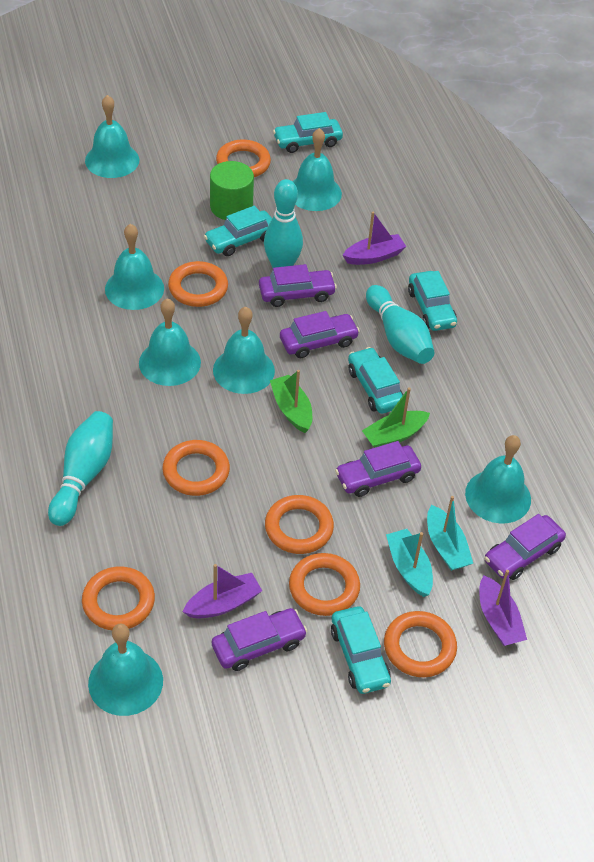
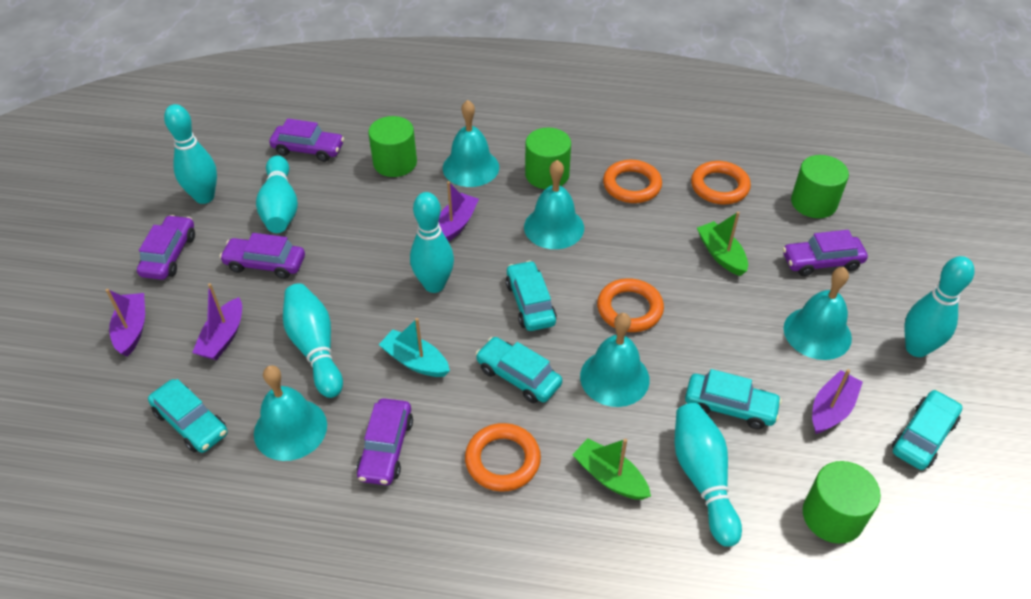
green cylinder: [210,161,254,220] = 1 -> [368,116,417,177] [525,128,571,189] [791,155,849,218] [803,461,881,544] = 4
orange ring: [82,566,155,630] [162,440,230,496] [168,261,228,307] [216,139,271,177] [265,495,334,554] [289,553,360,616] [384,611,457,677] = 7 -> [465,423,541,492] [597,278,664,332] [603,160,662,203] [691,161,751,205] = 4
purple boat: [183,564,262,619] [343,212,406,265] [479,570,527,646] = 3 -> [106,289,145,357] [192,283,242,360] [438,181,479,242] [812,369,863,434] = 4
turquoise bell: [85,95,139,178] [88,623,163,716] [105,224,164,310] [139,298,201,386] [213,306,275,394] [292,128,342,211] [465,435,531,524] = 7 -> [254,365,327,461] [443,100,499,187] [524,160,584,249] [580,313,650,407] [784,267,852,360] = 5
turquoise boat: [386,529,433,597] [427,496,473,571] = 2 -> [379,318,450,377] = 1
turquoise bowling pin: [48,411,113,526] [264,179,303,268] [366,285,435,364] = 3 -> [164,104,217,204] [256,155,298,233] [283,283,343,398] [410,192,454,293] [674,403,742,547] [905,256,975,357] = 6

